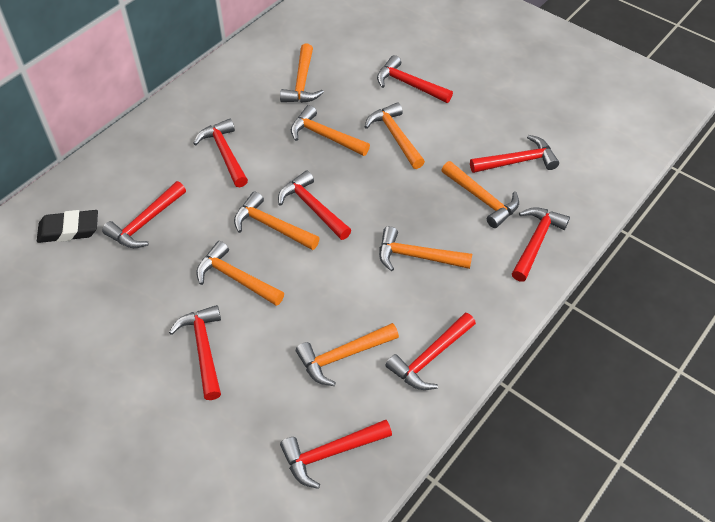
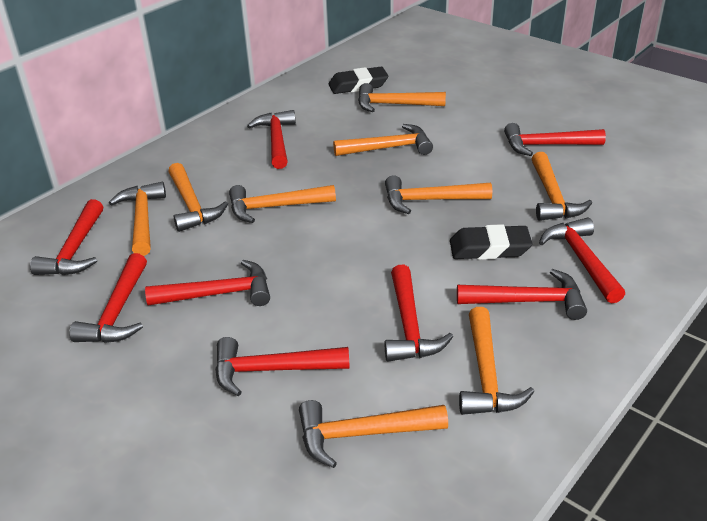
black eraser: [37,210,98,243] = 1 -> [328,67,389,94] [450,224,533,260] = 2
orange hammer: [196,241,284,306] [234,191,320,250] [280,43,324,103] [291,105,370,156] [296,323,399,386] [365,102,425,169] [379,226,472,271] [441,161,519,228] = 8 -> [109,182,166,256] [168,163,228,232] [229,185,336,223] [299,400,448,468] [333,124,433,156] [358,83,446,112] [385,175,492,214] [459,307,534,415] [532,152,592,221] = 9

